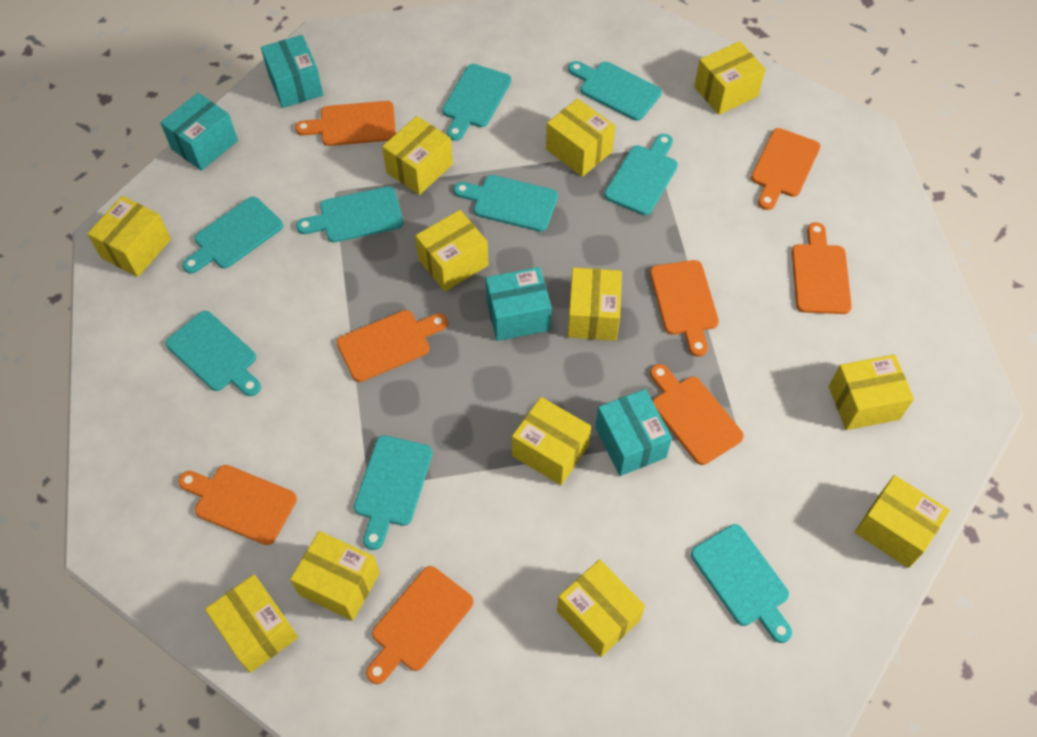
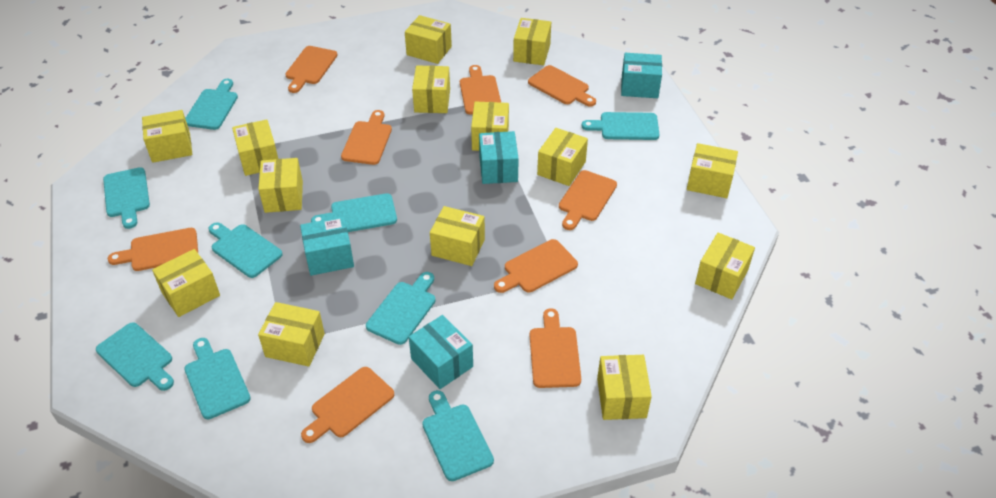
orange cutting board: [178,465,297,545] [295,101,396,146] [337,310,448,382] [366,566,473,684] [650,260,719,357] [650,364,744,465] [751,128,820,210] [792,222,852,314] = 8 -> [108,228,198,271] [285,46,338,93] [301,367,394,443] [341,110,392,165] [460,65,501,114] [494,239,578,293] [528,65,596,107] [530,308,581,388] [559,170,617,230] = 9
yellow box: [87,196,171,277] [205,574,298,673] [290,531,380,621] [382,116,453,195] [415,210,489,291] [512,397,591,485] [546,98,615,177] [557,559,645,657] [568,267,622,341] [694,41,766,115] [829,354,914,430] [855,475,950,568] = 12 -> [142,110,192,163] [152,249,220,317] [232,119,278,176] [258,158,303,213] [258,302,325,367] [405,15,452,64] [412,65,450,113] [430,206,485,266] [471,102,509,151] [513,18,551,65] [537,128,588,186] [597,355,652,420] [687,143,738,198] [695,233,755,299] = 14

